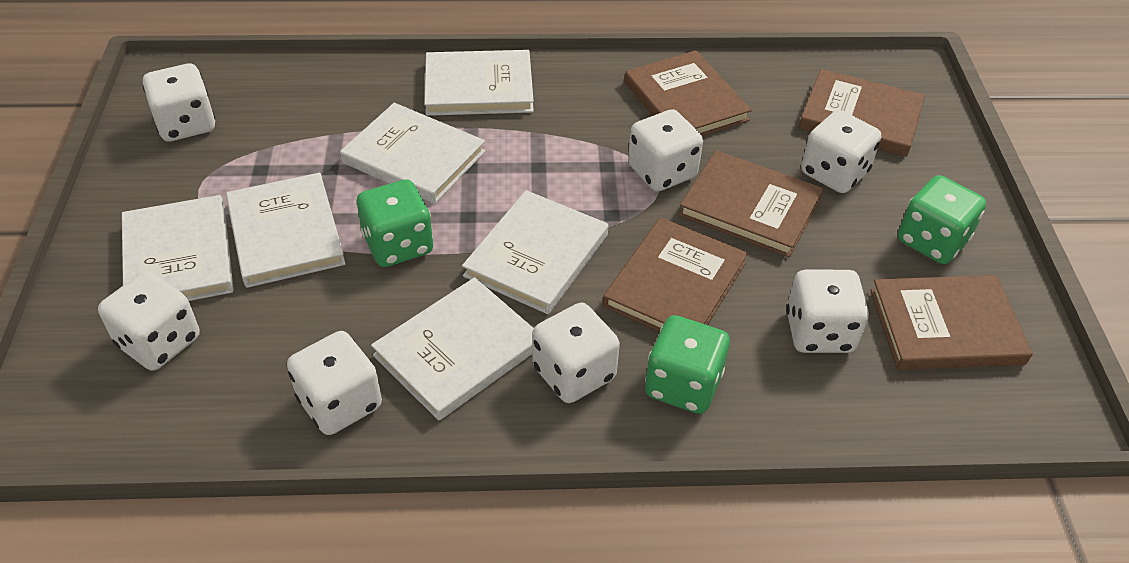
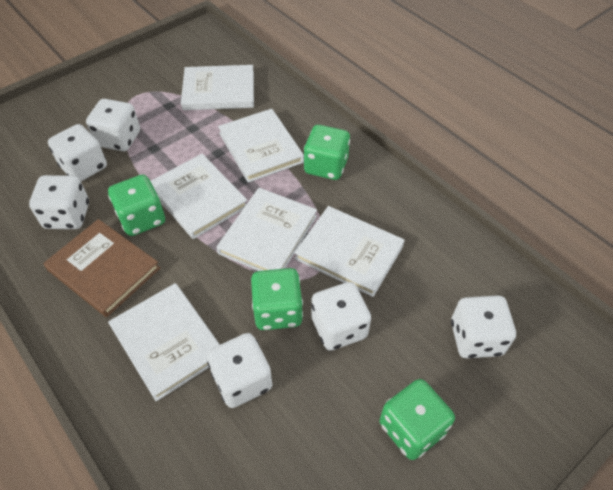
brown book: [603,217,748,332] [625,50,752,136] [678,150,823,258] [799,69,925,157] [870,275,1033,370] = 5 -> [43,219,160,317] = 1
green dice: [357,180,433,267] [645,315,730,414] [898,175,986,264] = 3 -> [108,175,165,236] [251,268,303,330] [304,125,350,180] [380,379,455,460] = 4
white dice: [98,271,200,371] [143,64,215,142] [287,331,382,435] [532,303,620,403] [628,109,703,192] [786,270,869,353] [801,110,881,193] = 7 -> [29,175,89,229] [48,124,107,181] [86,99,140,151] [207,333,272,408] [311,282,371,351] [451,295,516,358] = 6

